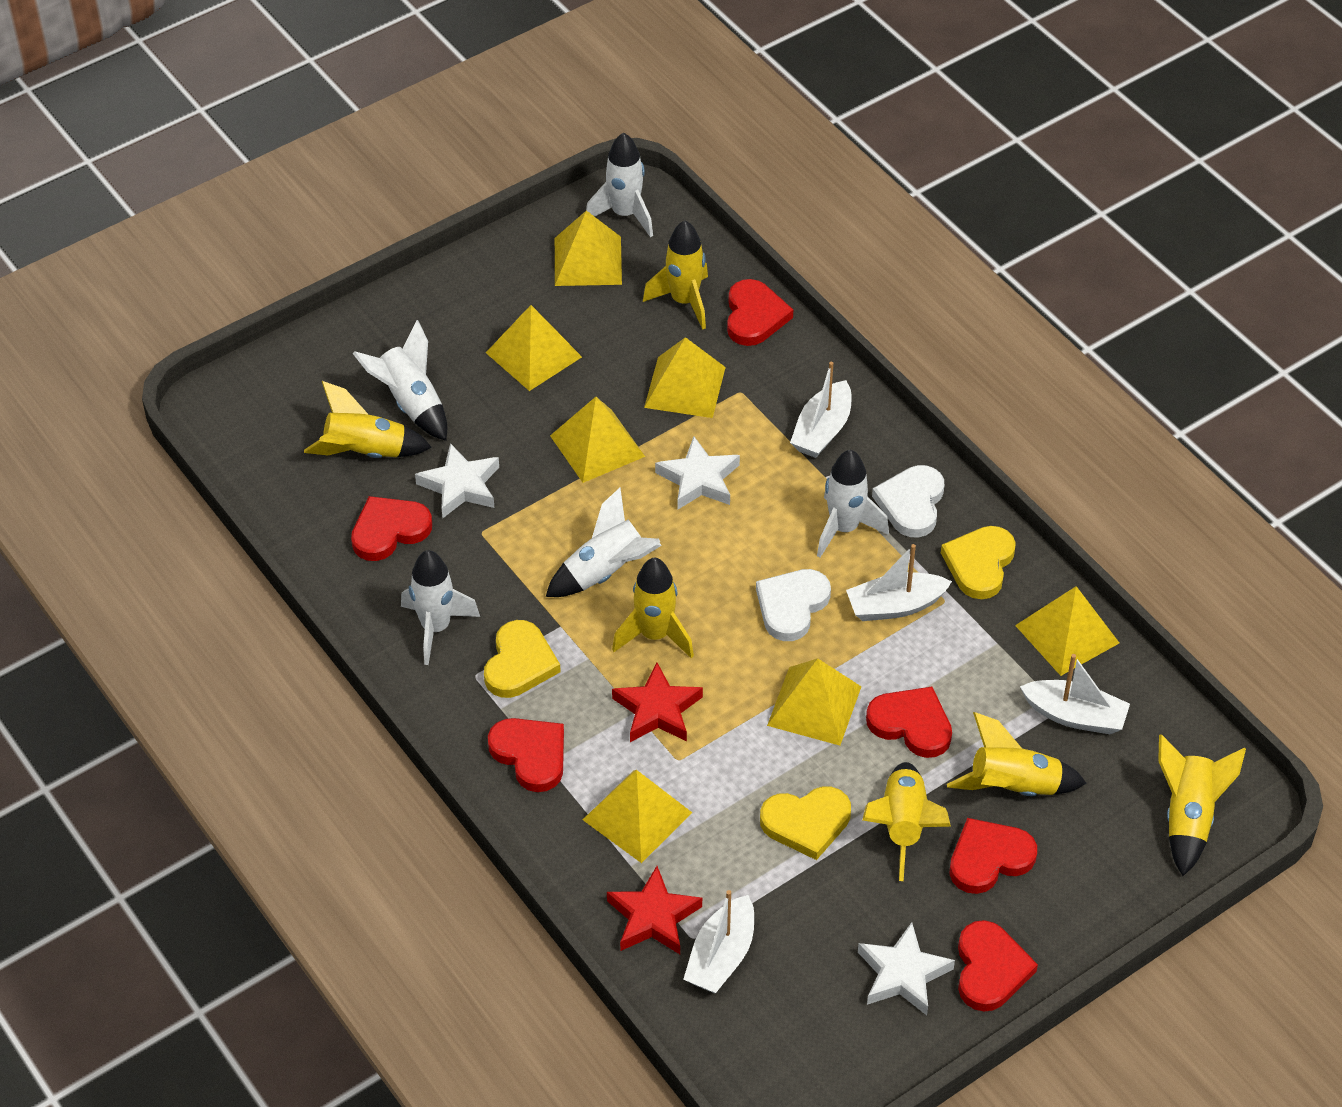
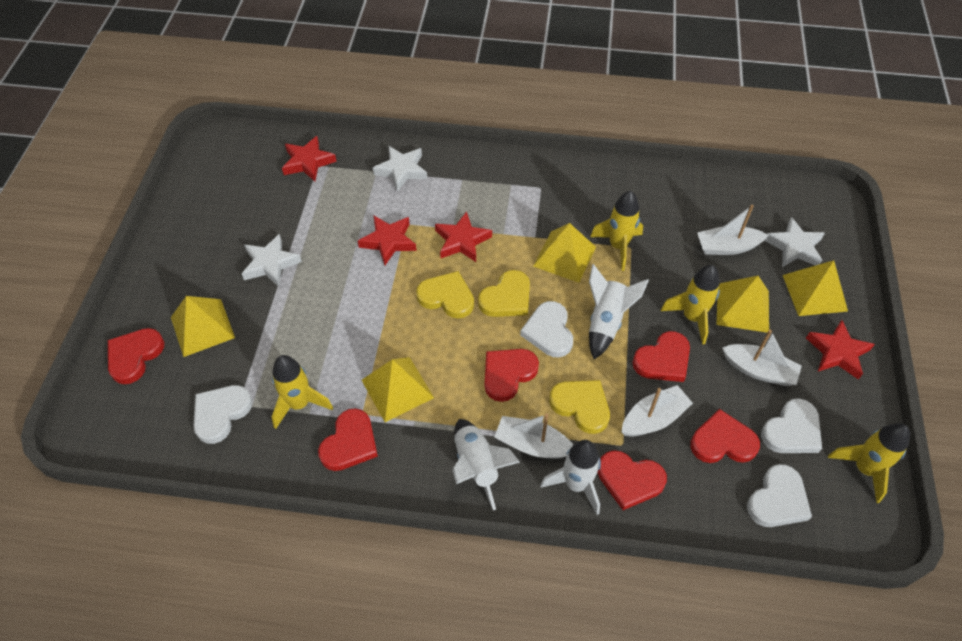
red star: [607,866,702,954] [612,662,703,742] = 2 -> [282,136,337,181] [358,216,417,265] [435,211,492,262] [806,320,875,380] = 4
white heart: [756,569,831,641] [872,465,944,538] = 2 -> [193,385,253,444] [520,301,573,357] [747,464,812,527] [761,398,822,453] = 4
white rocket: [353,320,447,441] [401,550,480,665] [546,488,662,597] [586,133,653,237] [817,449,889,557] = 5 -> [453,419,520,510] [540,440,601,515] [589,264,649,359] = 3
yellow pyramid: [486,305,582,391] [550,397,645,483] [555,210,622,286] [583,770,692,863] [644,337,726,418] [767,659,862,746] [1015,586,1119,676] = 7 -> [171,296,235,357] [362,357,434,422] [533,223,596,283] [716,276,769,333] [783,260,848,316] = 5
yellow rocket: [304,381,432,458] [612,557,694,658] [643,220,708,330] [862,762,951,881] [947,712,1087,796] [1158,734,1246,876] = 6 -> [272,355,333,429] [590,191,643,271] [661,265,720,345] [828,423,910,503] = 4

